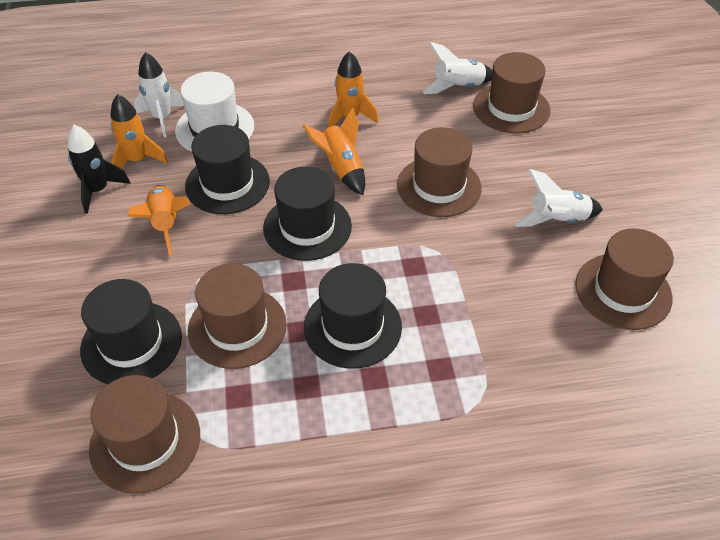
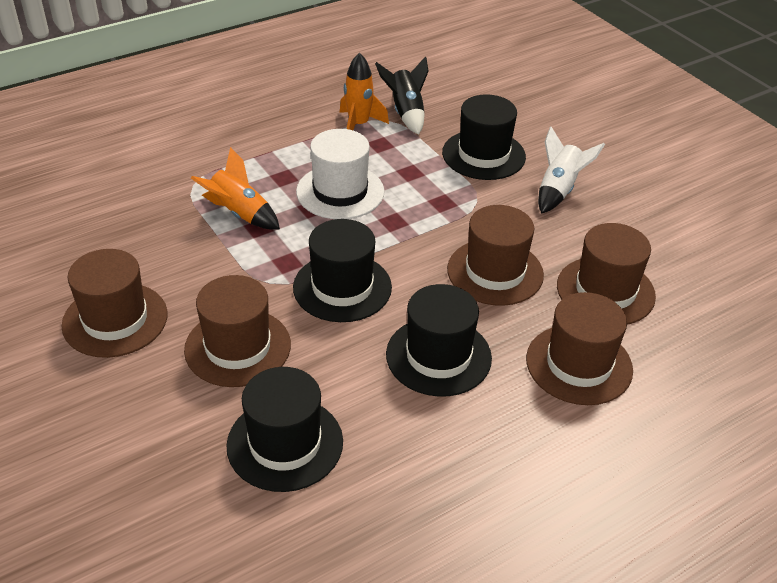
orange rocket: [110,94,168,169] [127,185,190,256] [303,108,365,195] [328,51,379,128] = 4 -> [191,147,280,230] [340,53,389,130] = 2
white rocket: [134,52,184,137] [423,42,493,94] [515,169,603,227] = 3 -> [538,127,605,214] = 1

